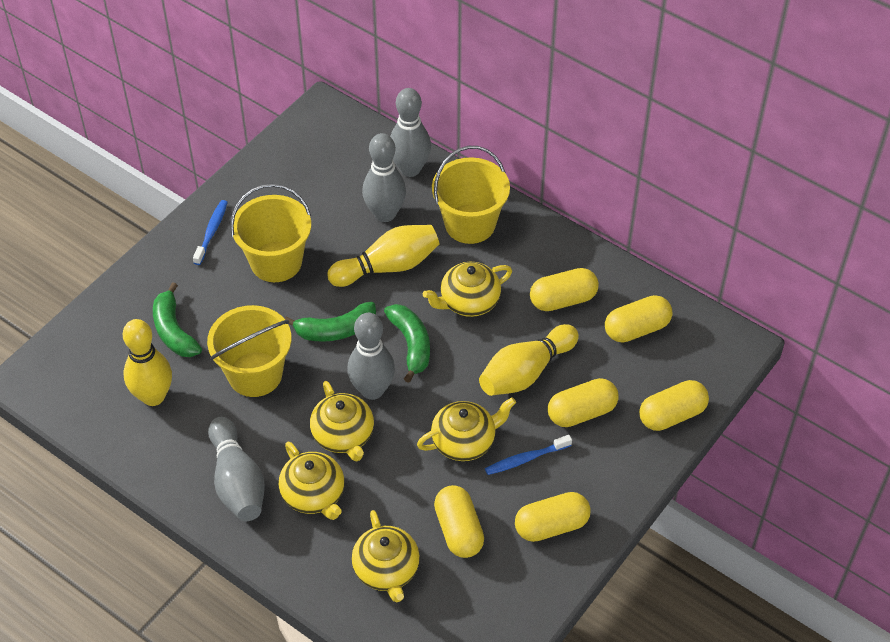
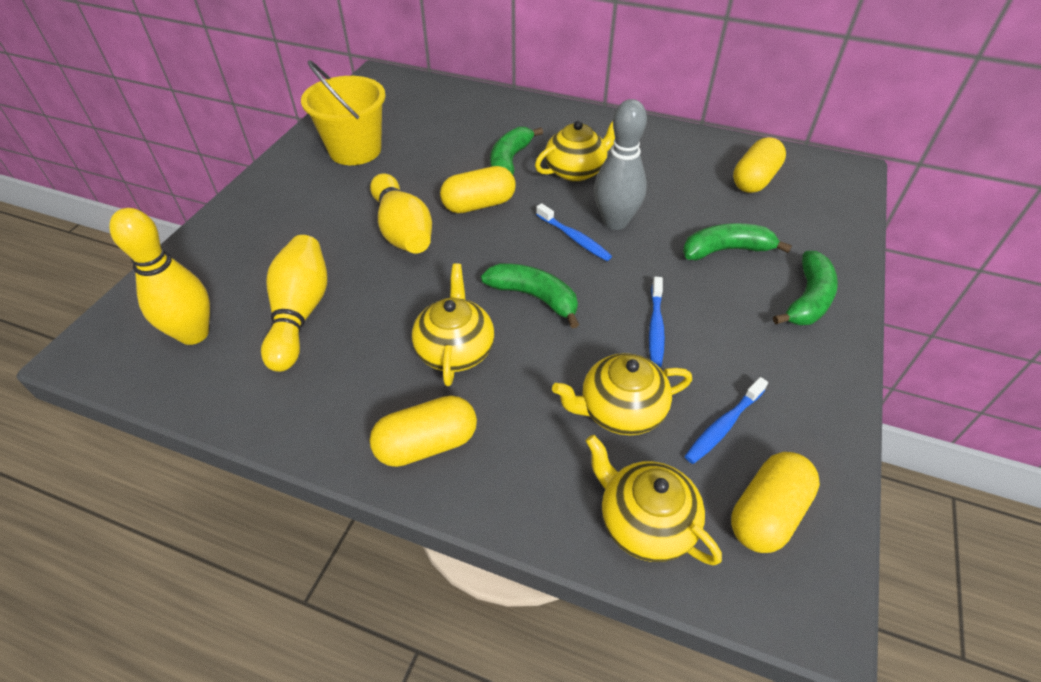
blue toothbrush: [193,200,228,265] [485,435,572,475] = 2 -> [536,203,612,261] [649,276,665,367] [685,377,768,464] = 3
green banana: [153,282,202,357] [284,302,376,342] [384,304,430,383] = 3 -> [481,263,579,328] [490,127,543,175] [683,223,792,260] [773,251,838,325] = 4
grey bowling pin: [208,417,265,521] [347,313,395,400] [362,133,406,222] [390,88,431,177] = 4 -> [594,99,647,230] = 1
yellow bucket: [207,305,291,397] [230,183,311,282] [432,146,510,244] = 3 -> [301,60,386,165] = 1
yellow capsule: [434,485,484,558] [515,492,591,542] [530,268,599,311] [548,378,618,427] [605,295,672,343] [639,380,709,431] = 6 -> [370,395,477,467] [440,166,516,213] [731,452,820,553] [733,137,786,193] = 4
yellow teapot: [279,442,345,520] [310,381,374,461] [352,510,420,603] [417,397,516,461] [423,262,512,317] = 5 -> [412,263,495,386] [535,121,615,182] [552,353,692,435] [586,435,722,565] = 4

